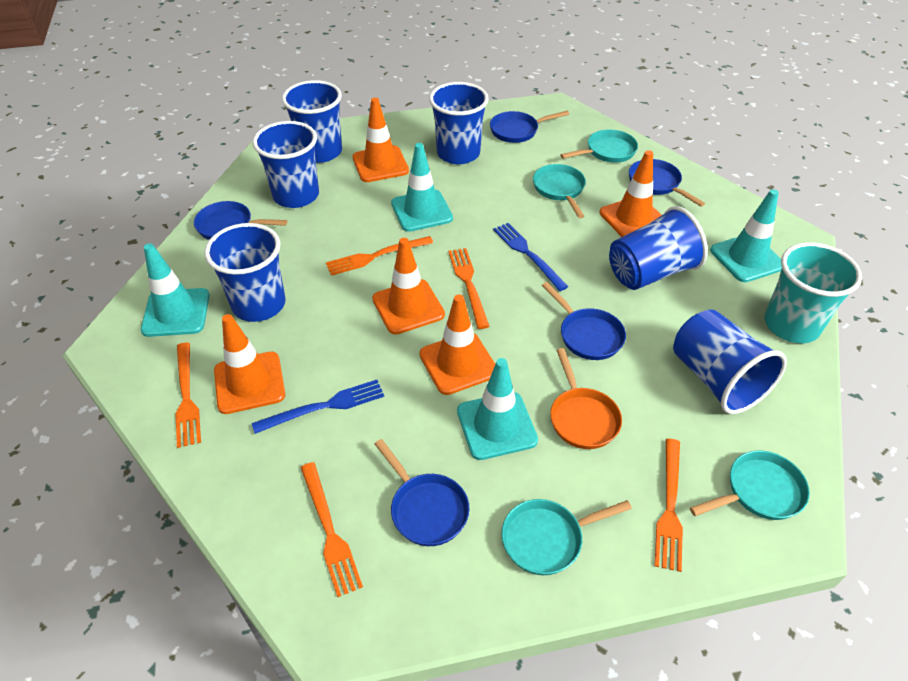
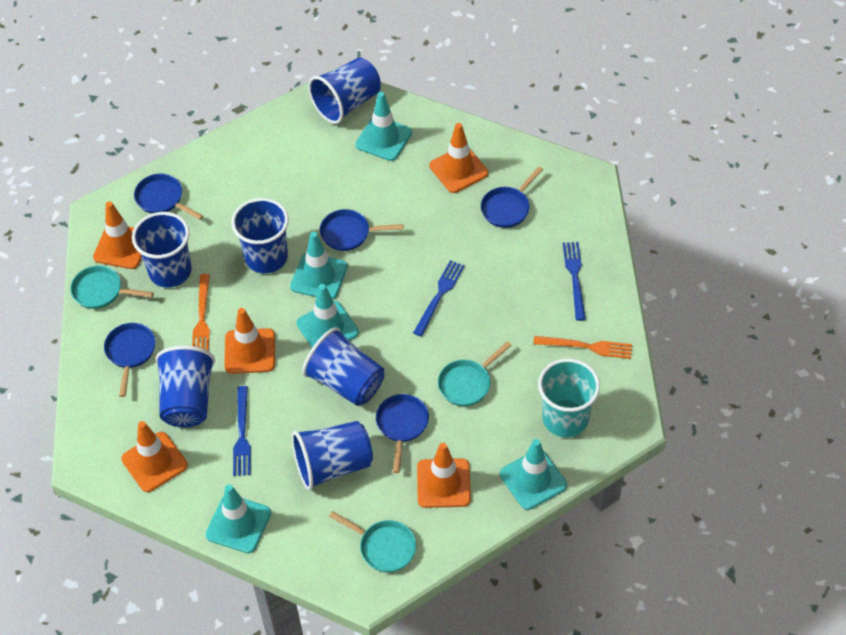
blue fork: [252,380,384,434] [493,223,569,291] = 2 -> [233,386,251,476] [413,260,465,337] [563,242,586,321] = 3
orange fork: [175,342,201,448] [300,462,363,597] [326,236,433,276] [448,248,490,329] [655,439,683,572] = 5 -> [192,274,210,351] [533,336,632,359] = 2
orange pan: [550,348,622,449] = 1 -> none = 0
turquoise pan: [502,499,632,575] [533,164,586,218] [560,129,638,163] [690,450,810,520] = 4 -> [70,266,154,309] [329,511,416,573] [438,341,512,406] = 3
turquoise traffic cone: [141,243,210,337] [391,143,453,232] [457,358,538,460] [710,189,782,282] = 4 -> [205,484,271,553] [290,232,348,299] [296,284,359,348] [355,92,412,161] [500,439,567,510] = 5

